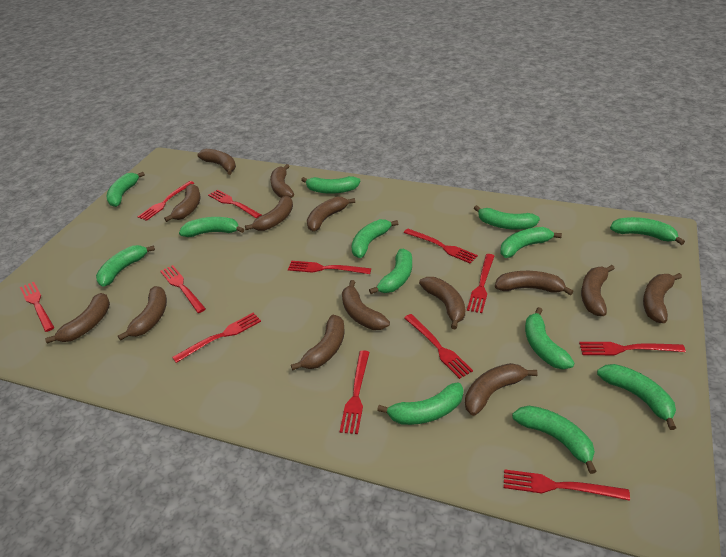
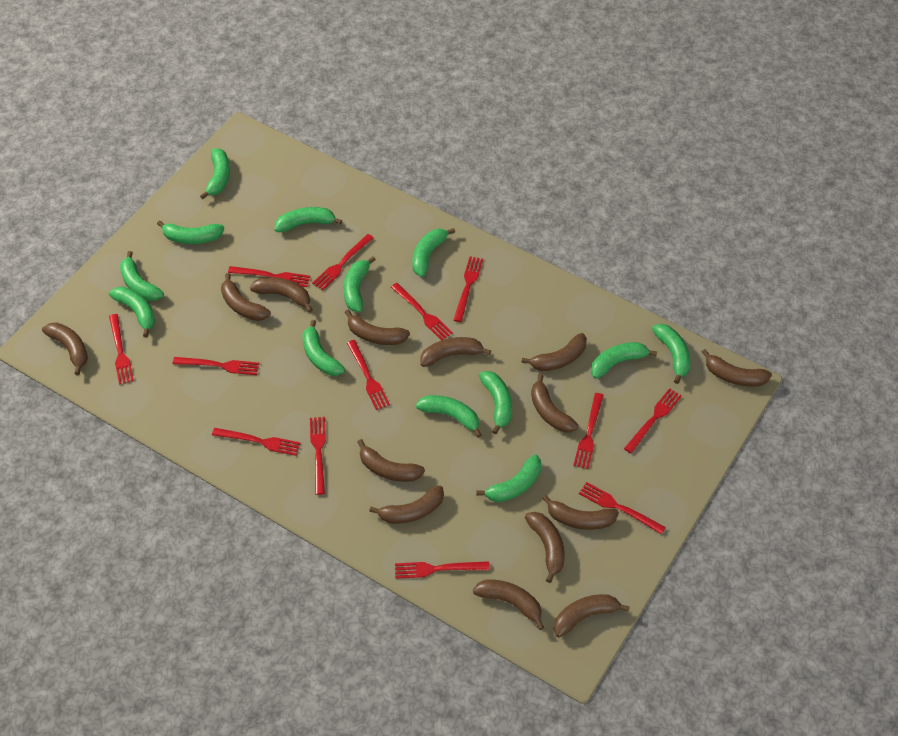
red fork: [20,282,55,332] [138,181,194,221] [160,265,206,313] [172,313,261,363] [208,190,261,219] [288,261,371,274] [340,350,370,434] [404,229,478,263] [404,314,473,379] [467,254,494,313] [504,469,630,501] [579,342,686,355] = 12 -> [109,314,134,385] [173,357,259,375] [212,428,301,456] [228,266,310,287] [310,417,326,495] [312,234,373,290] [347,340,390,410] [391,283,453,340] [395,561,490,579] [454,256,483,322] [573,393,604,469] [579,482,666,534] [624,388,682,453] = 13

